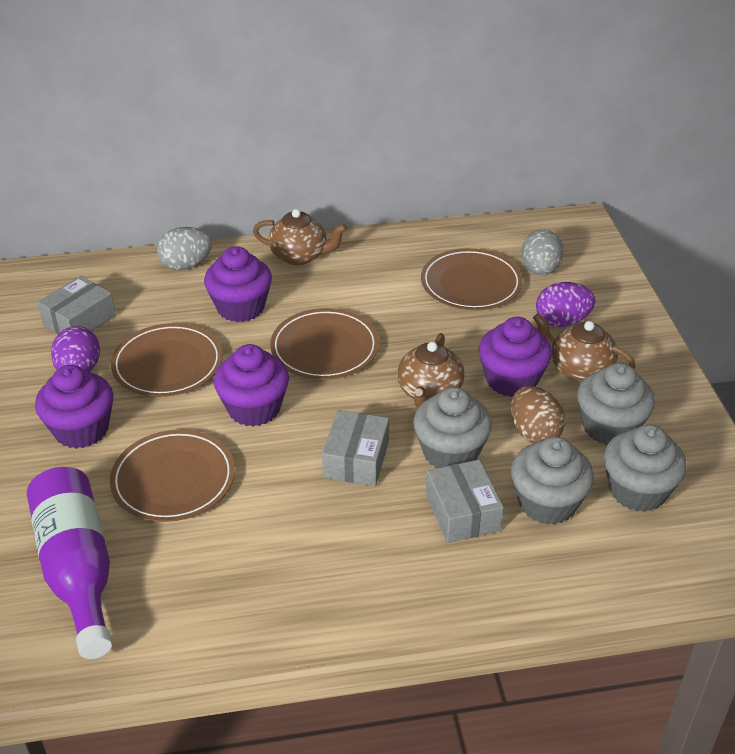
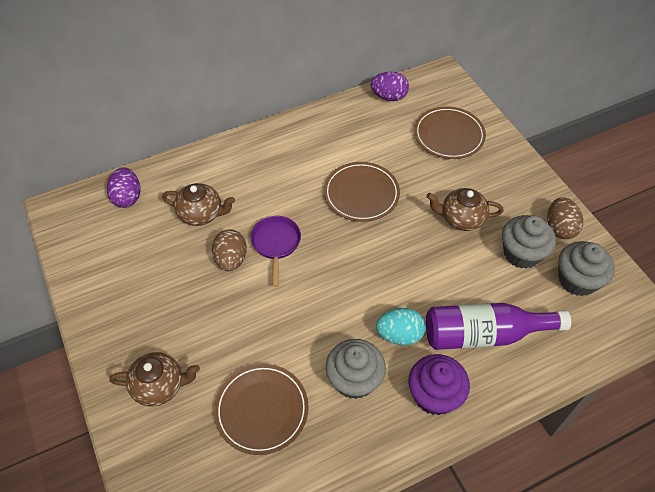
brown egg: [511,386,565,444] = 1 -> [212,229,247,271] [548,197,583,239] = 2
brown plate: [110,430,235,522] [111,323,223,397] [270,308,379,380] [421,248,523,310] = 4 -> [214,364,309,455] [324,162,400,222] [414,106,486,159] = 3
grey box: [37,276,116,334] [322,410,389,486] [426,460,504,543] = 3 -> none = 0
grey cupcake: [413,387,492,468] [511,437,594,525] [577,363,655,445] [604,425,687,512] = 4 -> [326,339,386,399] [502,215,556,269] [558,241,615,296] = 3
grey egg: [157,227,212,270] [521,230,564,275] = 2 -> none = 0
purple cupcake: [35,365,113,449] [204,246,272,322] [214,344,289,427] [479,317,552,397] = 4 -> [408,354,470,415] = 1
purple pan: none = 0 -> [250,216,301,287] = 1
turquoise egg: none = 0 -> [376,308,426,345] = 1

